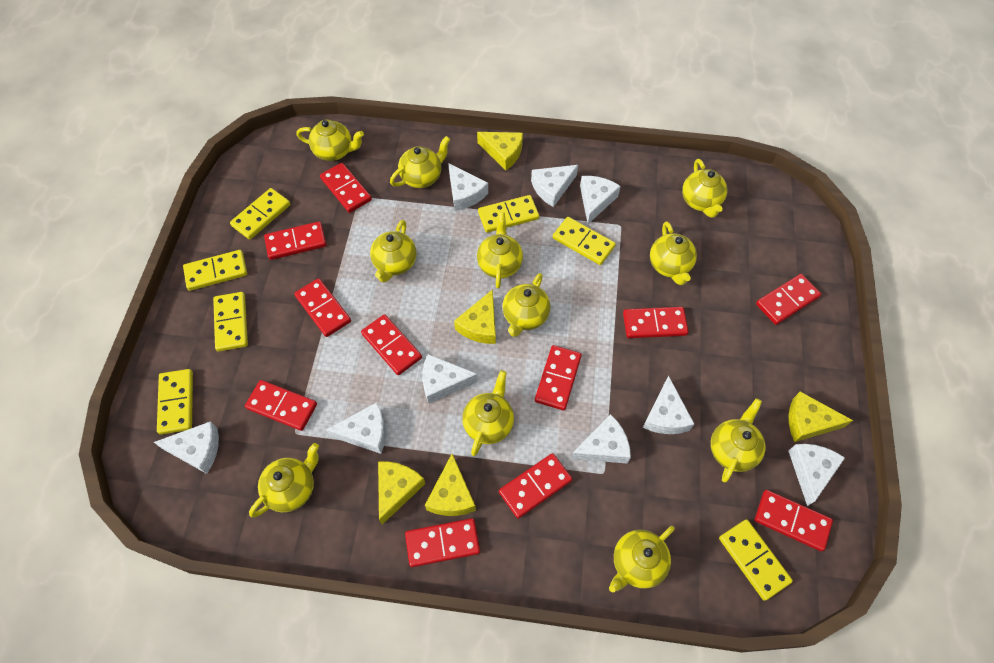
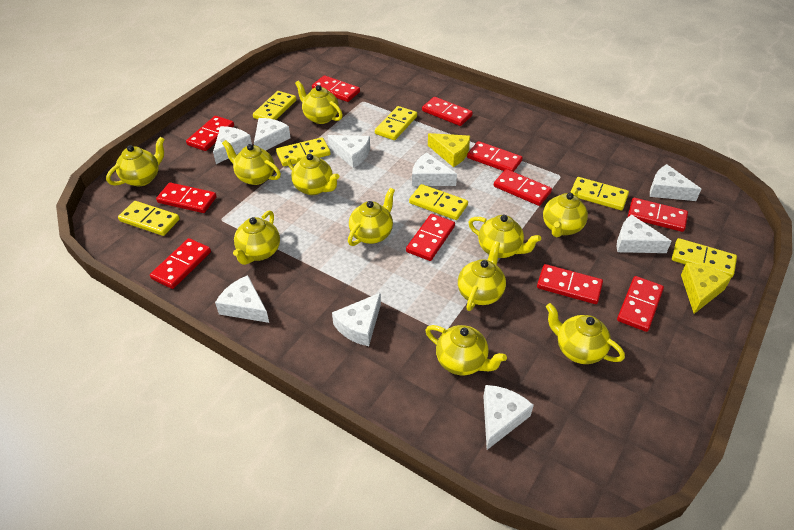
yellow cheese: [378,462,425,525] [425,454,476,516] [454,289,496,344] [477,132,523,171] [789,391,853,442] = 5 -> [428,133,470,167] [681,263,732,314] = 2

